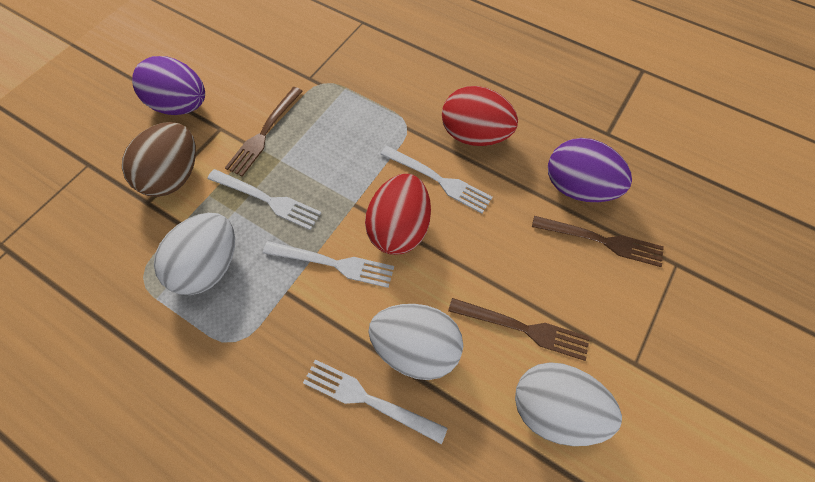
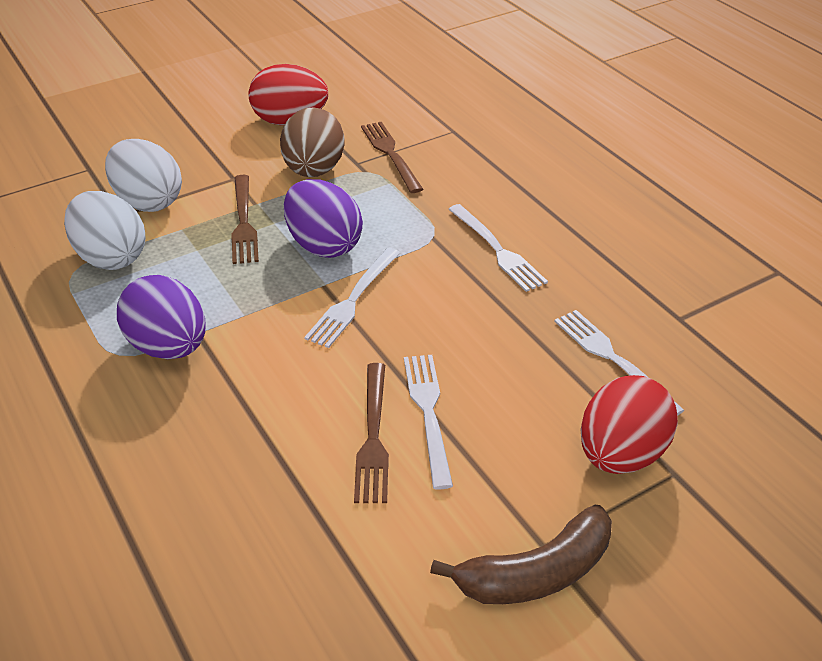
brown banana: none = 0 -> [430,505,612,604] = 1
white egg: [154,213,235,295] [369,304,463,380] [515,362,622,446] = 3 -> [64,191,146,270] [105,139,182,212] = 2

